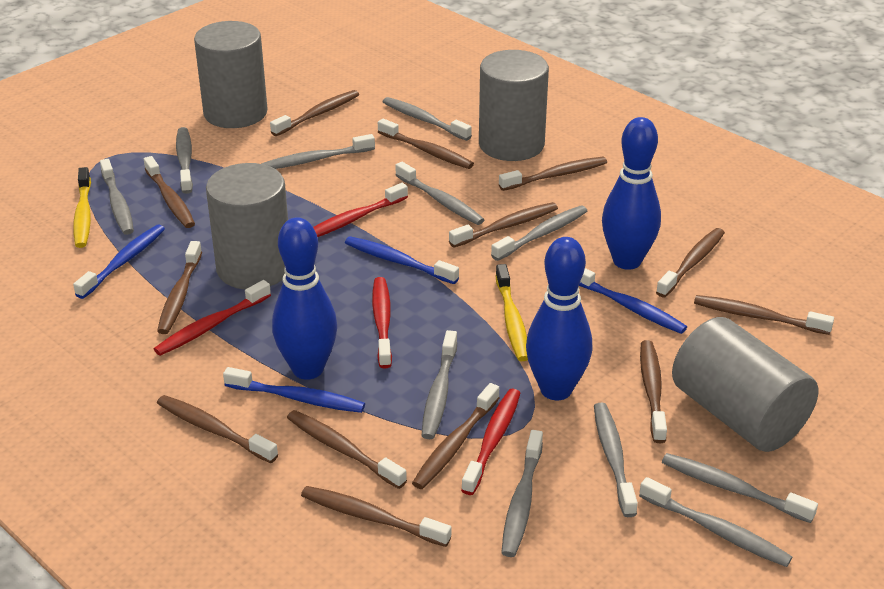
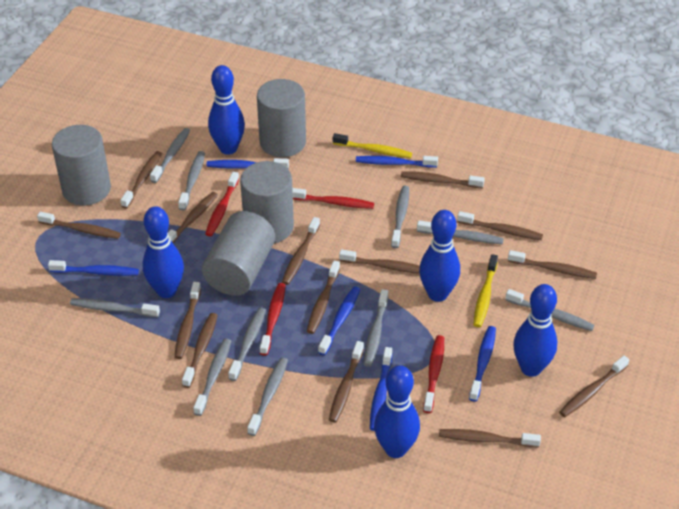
blue bowling pin: [272,217,337,380] [526,237,592,400] [602,117,661,270] = 3 -> [142,206,184,298] [208,65,245,155] [374,365,420,458] [419,210,460,302] [513,284,557,377] = 5
blue toothbrush: [73,224,165,299] [223,367,365,413] [345,236,459,284] [579,268,687,334] = 4 -> [48,260,139,276] [207,158,289,169] [318,286,360,355] [356,156,438,168] [370,347,392,431] [469,326,496,401] = 6
brown toothbrush: [144,156,195,228] [157,241,202,334] [157,395,278,463] [270,90,359,136] [287,410,407,489] [301,486,451,547] [378,119,474,169] [412,383,500,489] [449,202,558,247] [499,157,607,191] [640,340,667,443] [656,228,725,298] [694,295,834,335] = 13 -> [37,212,121,239] [120,151,162,209] [168,192,218,243] [174,282,201,359] [182,313,218,388] [282,217,320,285] [307,260,340,334] [329,341,364,423] [339,250,420,274] [401,171,485,188] [439,429,541,447] [457,211,543,240] [508,250,597,279] [559,356,629,417] = 14
grey toothbrush: [100,159,134,235] [176,127,193,194] [261,134,375,169] [383,97,472,141] [395,162,485,225] [422,330,458,439] [491,206,587,261] [501,430,543,557] [594,403,638,517] [639,477,792,567] [662,453,818,523] = 11 -> [70,298,160,317] [150,128,190,183] [178,151,205,211] [193,339,231,416] [228,307,266,381] [247,358,288,436] [363,289,389,367] [391,186,409,248] [417,220,504,244] [505,289,594,331] = 10

